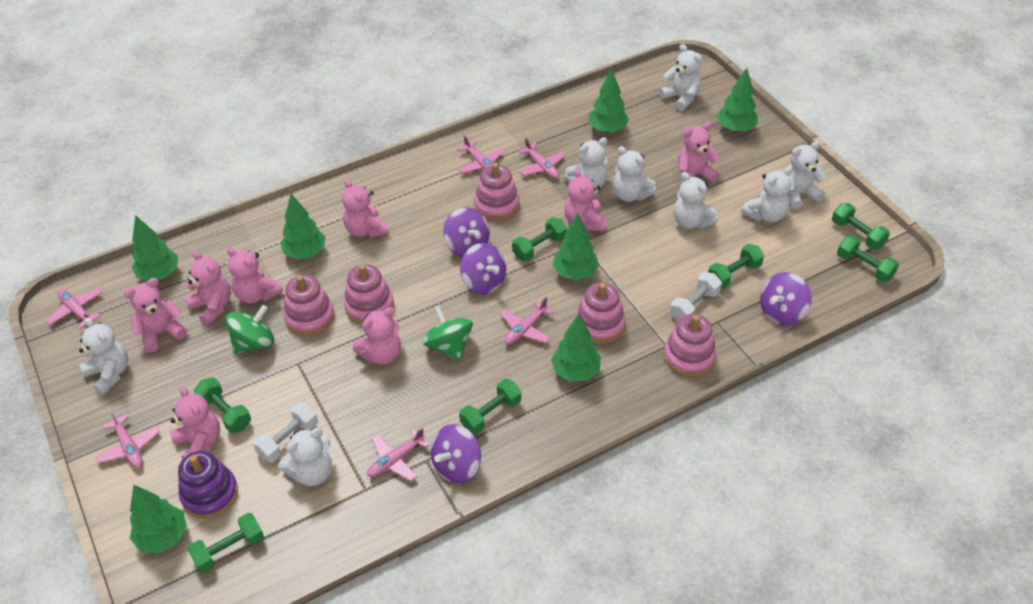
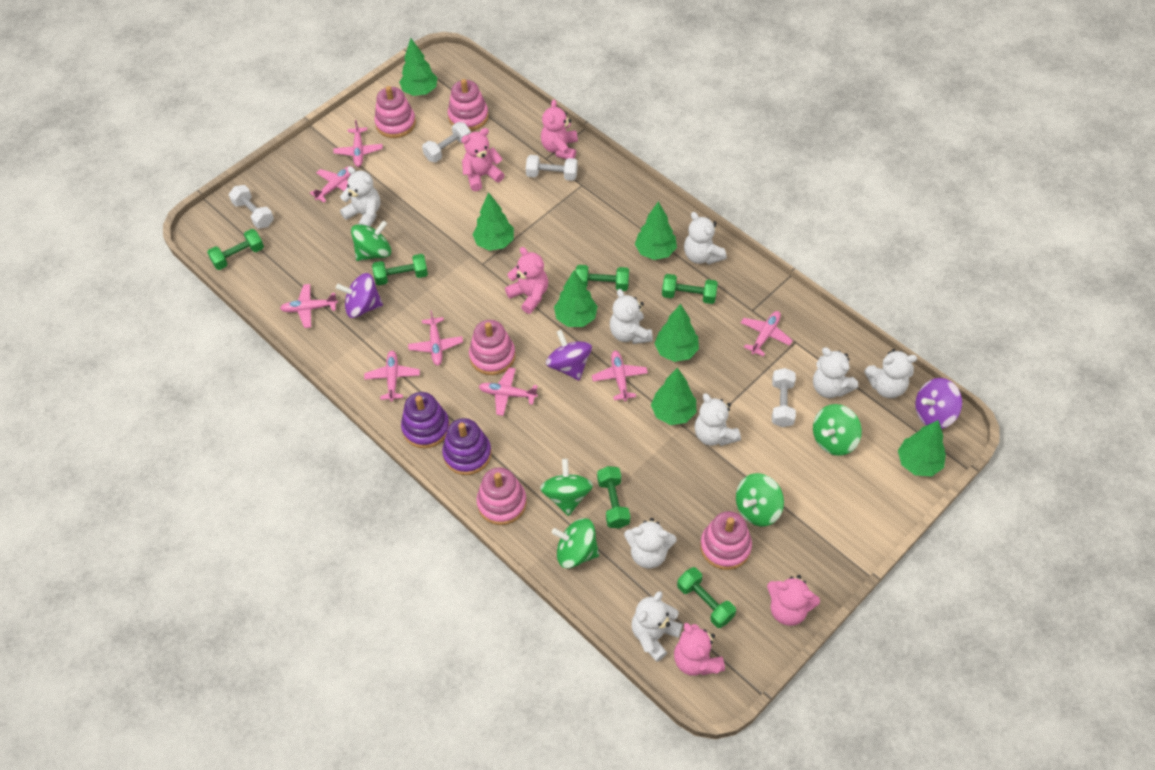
green dumbbell: [187,513,264,573] [194,377,251,433] [459,379,521,434] [512,217,567,261] [708,244,764,288] [832,203,890,250] [837,235,899,282] = 7 -> [207,229,264,270] [372,254,428,286] [575,265,629,291] [597,466,630,528] [662,274,718,304] [677,567,736,628] = 6
green spinning top: [225,305,274,354] [423,305,473,361] = 2 -> [351,220,391,261] [540,459,593,516] [552,518,599,568] [736,473,784,526] [813,404,862,456] = 5
pink plane: [46,289,102,329] [95,410,160,468] [367,427,430,481] [458,135,505,173] [500,296,554,345] [518,138,565,179] = 6 -> [280,284,338,328] [310,166,354,203] [333,120,383,167] [364,351,420,402] [408,310,463,366] [478,367,538,416] [592,351,648,401] [741,311,793,357] = 8
pink teddy bear: [124,278,187,353] [170,386,220,459] [185,251,231,326] [227,247,283,303] [342,179,389,238] [352,307,401,365] [564,168,606,231] [678,122,720,183] = 8 -> [461,128,505,191] [505,247,548,314] [541,99,578,159] [674,623,725,676] [767,575,820,626] = 5
purple spinning top: [431,424,481,484] [443,207,490,257] [460,243,506,294] [760,272,812,326] = 4 -> [336,273,383,318] [546,330,592,381] [915,378,962,429] = 3
purple stacking toy: [178,451,238,519] = 1 -> [401,392,450,448] [442,418,492,475] = 2
white dumbbell: [253,403,318,463] [670,272,722,321] = 2 -> [229,185,274,229] [422,122,471,162] [526,155,578,181] [772,368,796,427] = 4

